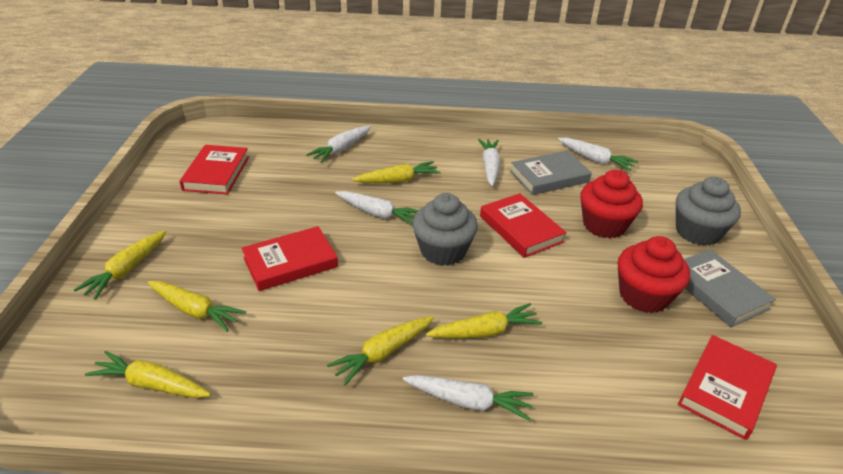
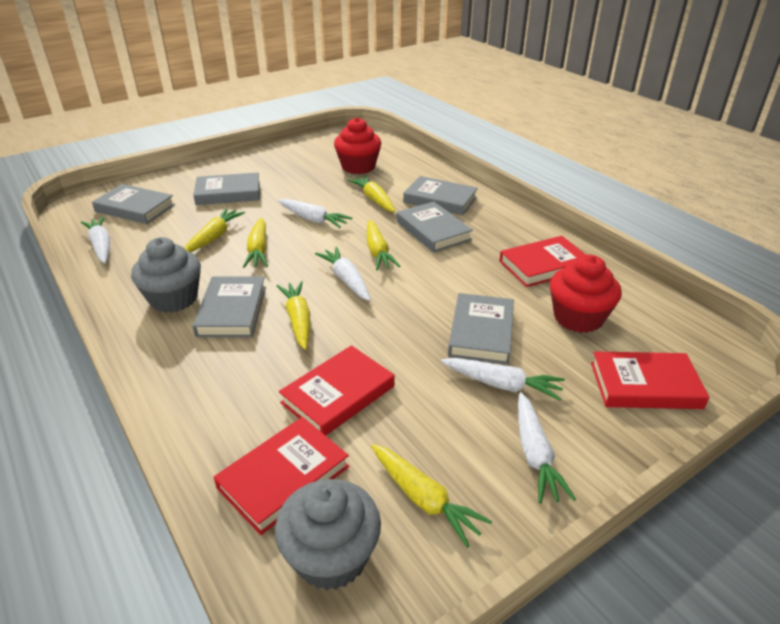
grey book: [510,151,592,195] [684,249,776,327] = 2 -> [92,184,175,224] [192,276,266,337] [193,172,260,205] [397,201,473,253] [403,176,478,216] [448,293,514,364] = 6

